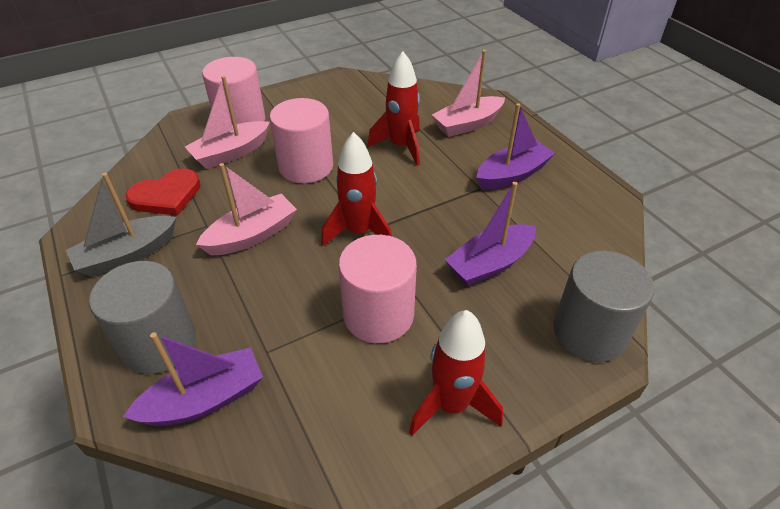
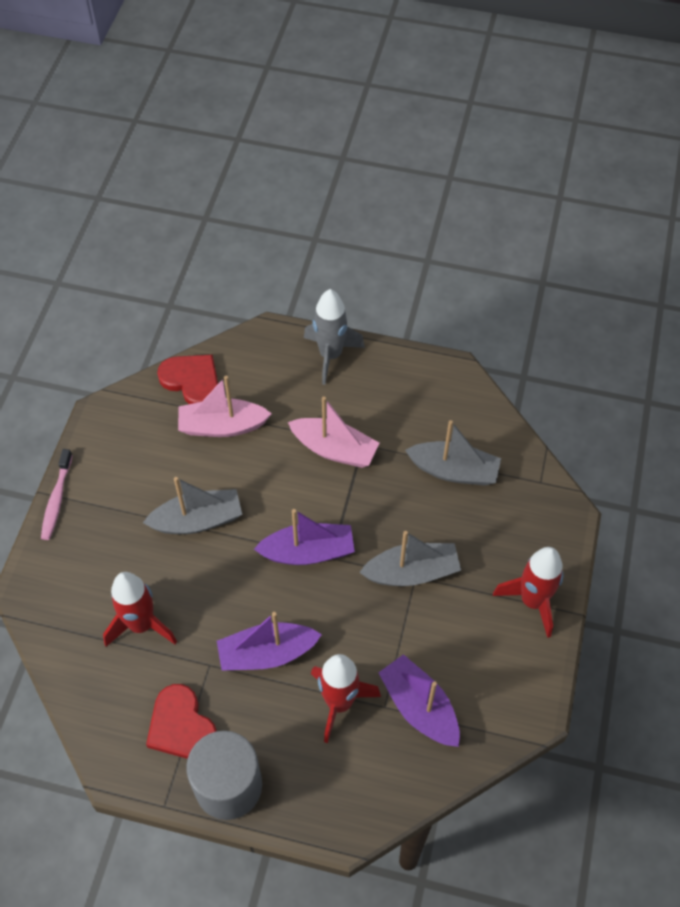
grey boat: [66,173,177,277] = 1 -> [143,477,242,534] [359,531,461,586] [405,420,501,486] = 3
grey cylinder: [89,261,196,374] [553,251,654,362] = 2 -> [186,731,262,820] = 1
grey rocket: none = 0 -> [304,289,365,385] = 1
pink boat: [185,76,270,169] [196,163,297,255] [432,50,505,137] = 3 -> [178,376,272,437] [288,397,380,468] = 2
pink cylinder: [202,57,265,125] [270,98,333,183] [338,235,417,343] = 3 -> none = 0
pink toothbrush: none = 0 -> [41,449,73,540] = 1
red heart: [126,168,201,216] = 1 -> [146,684,217,759] [157,354,218,404] = 2

